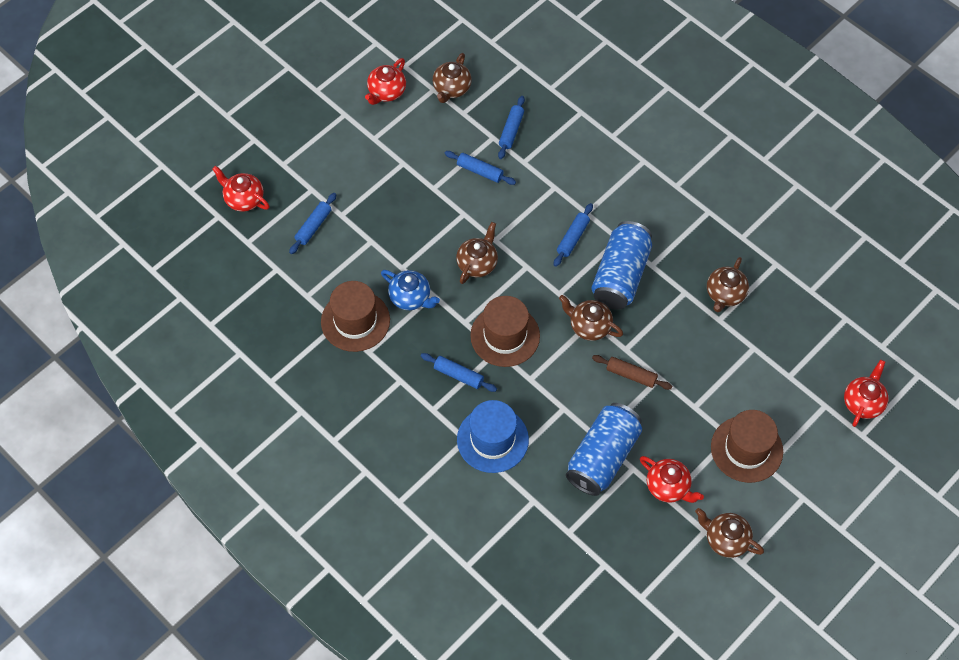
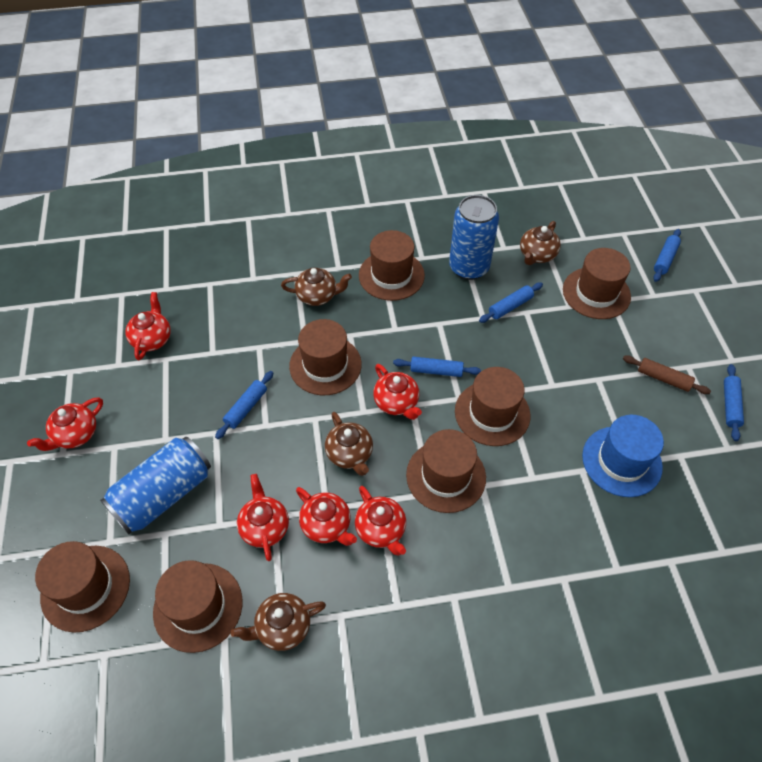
blue teapot: [381,270,440,310] = 1 -> none = 0
brown hat: [321,281,390,352] [470,296,540,367] [711,410,783,483] = 3 -> [35,541,130,633] [153,560,243,653] [289,319,362,395] [359,230,425,301] [406,429,486,513] [455,367,531,446] [563,248,631,319] = 7
brown teapot: [433,53,472,103] [456,222,498,284] [559,295,623,341] [695,508,764,558] [707,257,749,312] = 5 -> [231,593,326,651] [281,268,352,306] [325,412,373,476] [520,221,561,265] = 4
red teapot: [212,166,270,211] [365,58,406,105] [640,456,704,503] [844,360,889,427] = 4 -> [27,397,103,451] [125,292,171,360] [237,474,289,561] [296,487,357,546] [355,486,406,555] [373,364,422,420] = 6

